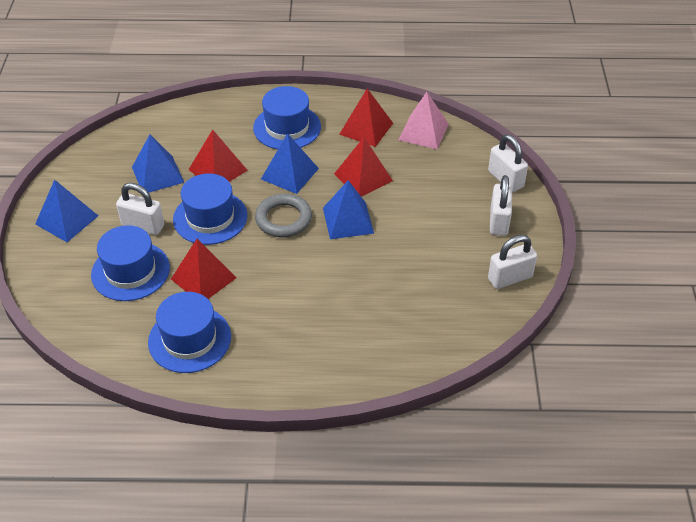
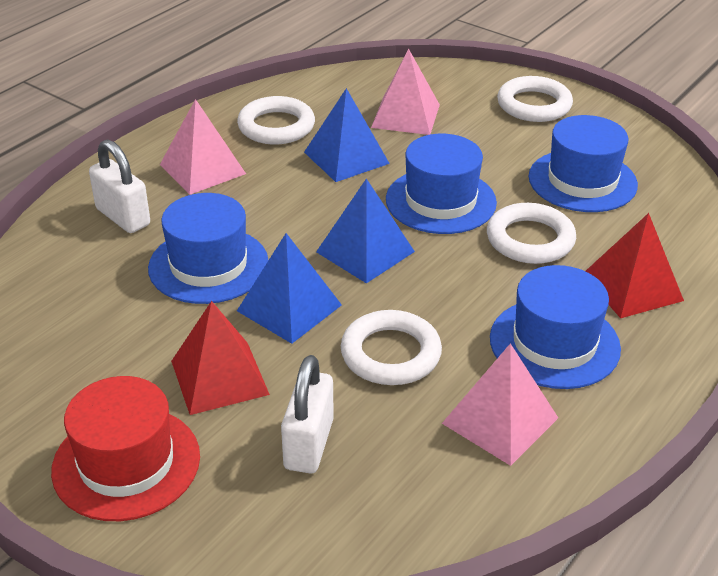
blue pyramid: [35,179,98,242] [132,135,184,192] [261,133,319,194] [323,180,374,239] = 4 -> [237,233,342,344] [304,88,390,182] [316,178,415,283] = 3
grey ring: [255,194,312,237] = 1 -> none = 0
pink pyramid: [399,92,449,149] = 1 -> [160,99,246,195] [371,48,440,135] [442,343,558,466] = 3
red hat: none = 0 -> [51,376,200,521] = 1
red pyramid: [171,239,236,299] [188,129,248,182] [334,137,393,197] [339,89,393,147] = 4 -> [171,301,270,415] [586,213,684,318] = 2
white padlock: [116,183,164,235] [488,134,528,192] [488,235,537,289] [490,175,512,236] = 4 -> [89,139,150,233] [281,355,334,473] = 2
white ring: none = 0 -> [237,96,315,144] [341,310,442,385] [487,203,576,264] [497,76,573,122] = 4

